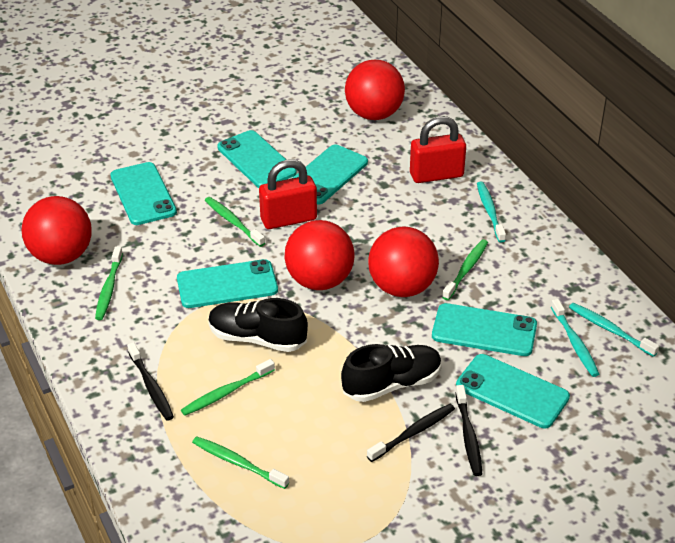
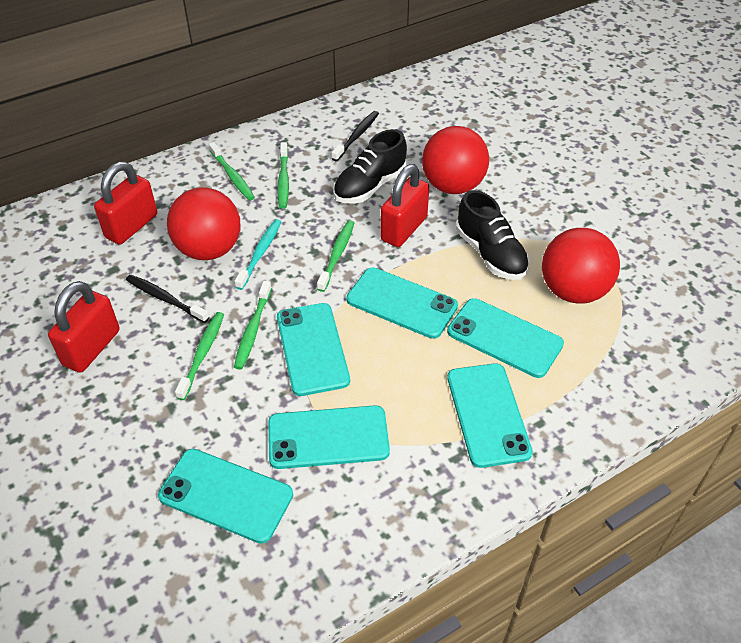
black toothbrush: [127,342,174,421] [367,404,455,462] [455,385,482,476] = 3 -> [126,274,209,323] [332,111,379,161] = 2
red ball: [22,196,92,265] [284,220,354,290] [345,60,405,120] [368,227,439,297] = 4 -> [167,187,240,260] [422,126,489,194] [542,228,620,304] = 3
red padlock: [259,159,317,229] [410,116,466,183] = 2 -> [48,281,120,373] [94,162,157,245] [380,164,429,247] = 3
turquoise toothbrush: [477,182,506,242] [551,299,599,377] [569,303,659,357] = 3 -> [235,219,281,290] = 1

